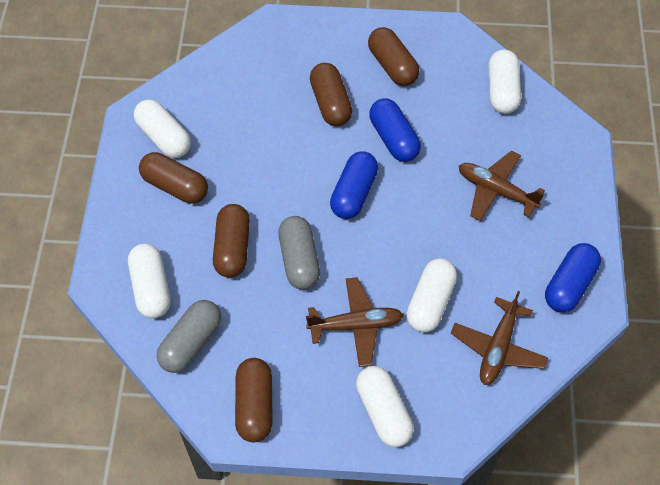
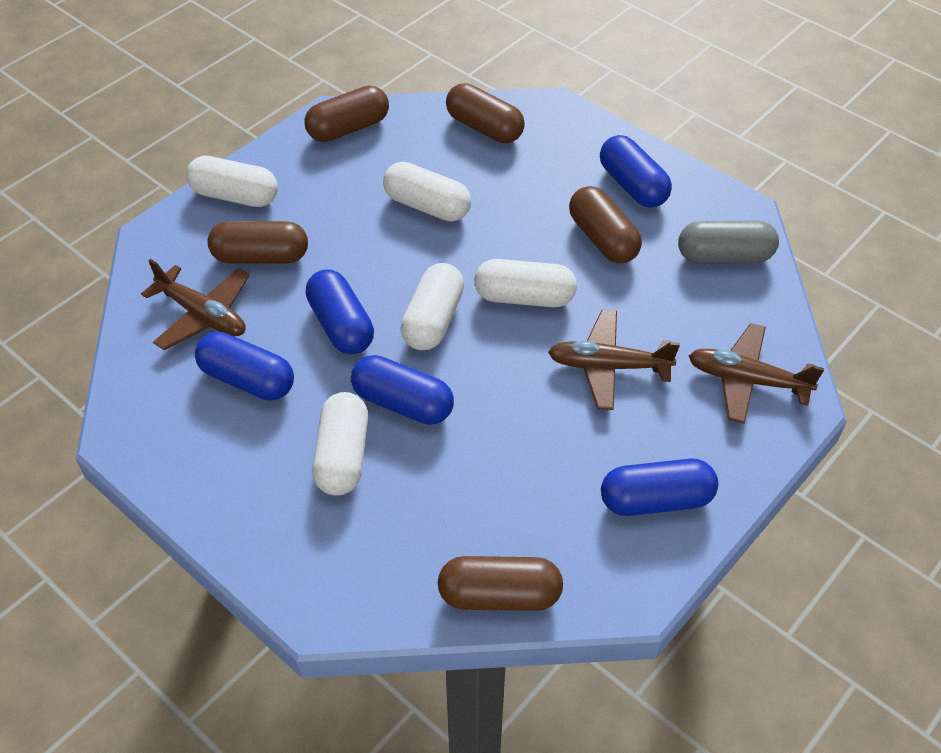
blue capsule: [330,151,378,219] [369,99,421,162] [545,243,601,313] = 3 -> [195,332,294,401] [305,269,374,354] [351,355,454,425] [600,135,672,208] [601,459,718,516] = 5
grey capsule: [157,300,221,373] [278,216,320,290] = 2 -> [678,221,779,263] = 1

